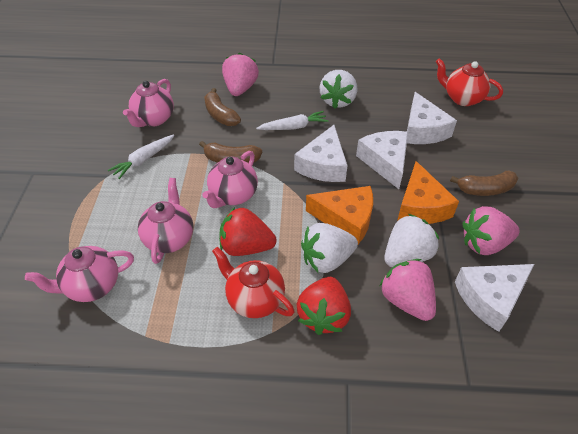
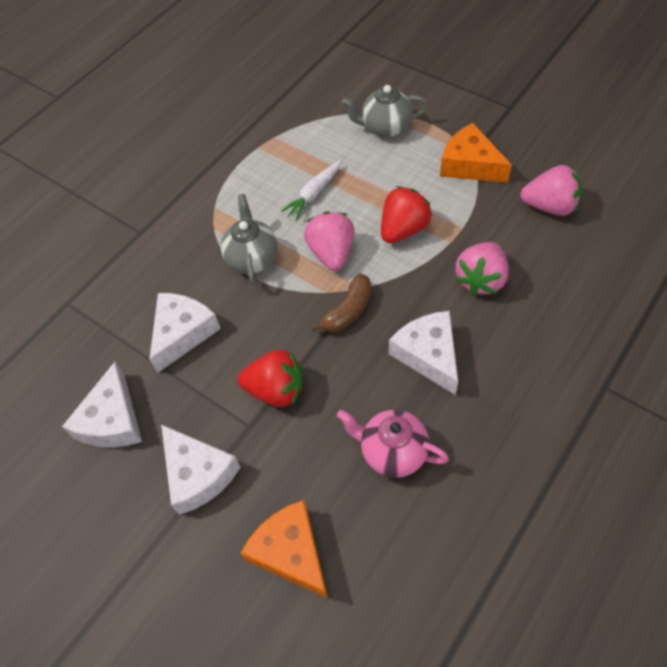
brown banana: [199,141,262,163] [204,88,241,126] [450,171,518,196] = 3 -> [311,273,371,333] = 1
grey teapot: none = 0 -> [221,194,278,284] [342,85,428,137] = 2
pink teapot: [25,246,134,302] [123,79,174,127] [138,178,193,264] [203,151,258,208] = 4 -> [337,410,449,478] = 1
red teapot: [212,247,294,318] [436,58,503,106] = 2 -> none = 0
white carrot: [108,134,174,179] [256,111,328,130] = 2 -> [281,160,341,220] = 1
white strawberry: [301,223,358,273] [320,70,357,109] [384,214,439,267] = 3 -> none = 0

